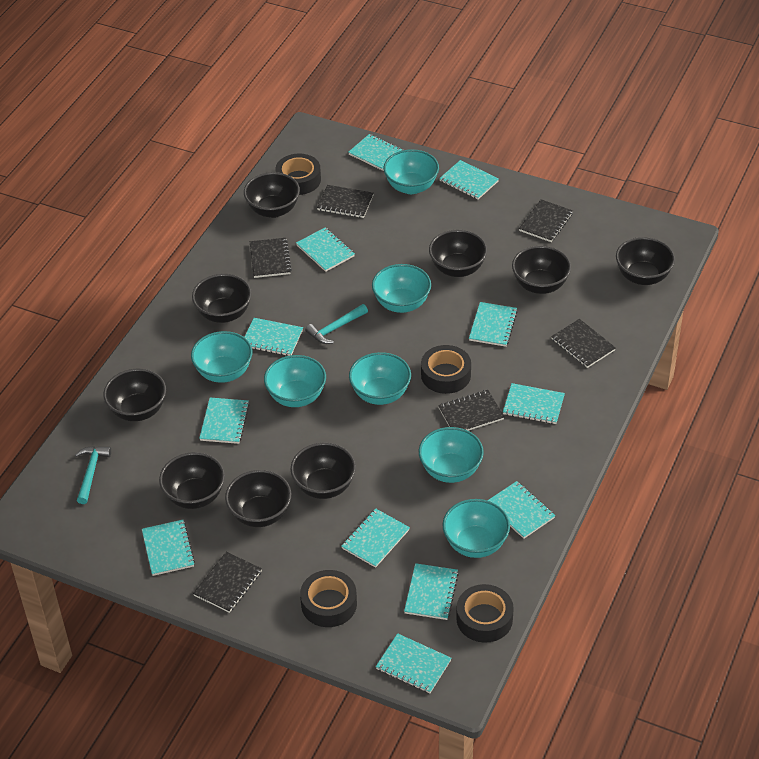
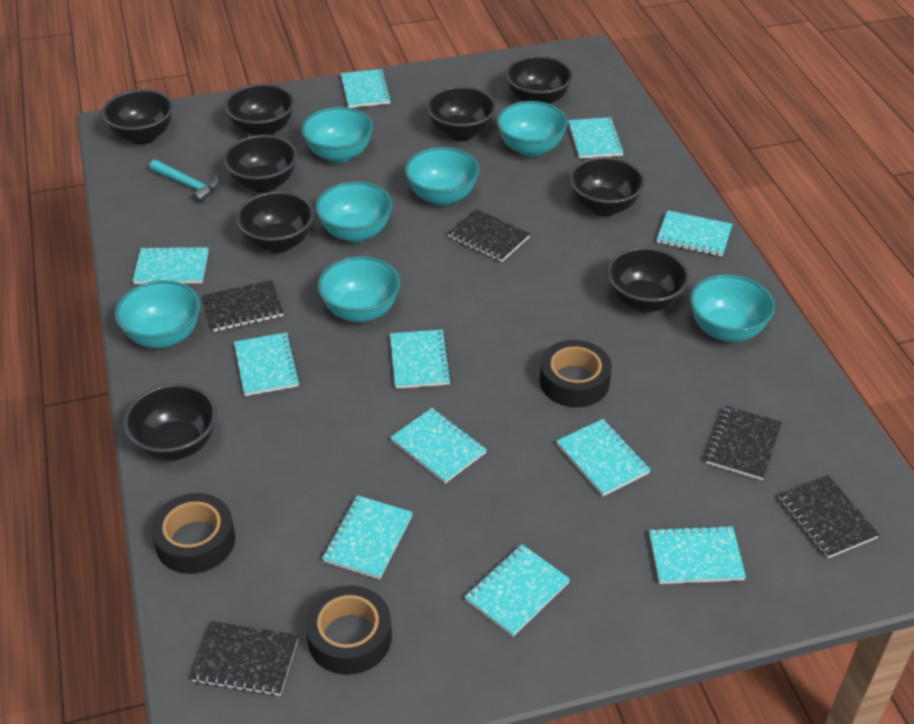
black notebook: [193,552,262,613] [250,238,292,278] [317,185,374,218] [438,390,504,431] [519,199,573,242] [551,319,616,368] = 6 -> [190,621,299,696] [203,280,284,332] [448,209,530,262] [705,406,782,480] [779,475,880,558] = 5
black tape: [275,154,321,195] [300,570,357,627] [421,345,471,394] [456,584,514,643] = 4 -> [151,493,235,574] [305,585,392,675] [540,340,612,407] = 3
turquoise hammer: [75,446,111,504] [305,304,368,344] = 2 -> [149,160,220,204] = 1
turquoise notebook: [142,520,195,576] [199,398,249,444] [245,318,303,356] [296,227,355,272] [341,508,410,568] [348,134,404,171] [376,633,451,693] [404,563,459,620] [439,160,499,200] [469,302,518,347] [487,481,555,539] [503,383,565,424] = 12 -> [132,246,209,284] [234,332,300,396] [322,495,413,579] [341,69,392,108] [390,330,452,389] [390,408,487,483] [465,544,570,637] [556,419,651,496] [568,117,624,159] [649,525,746,584] [657,210,732,257] = 11

